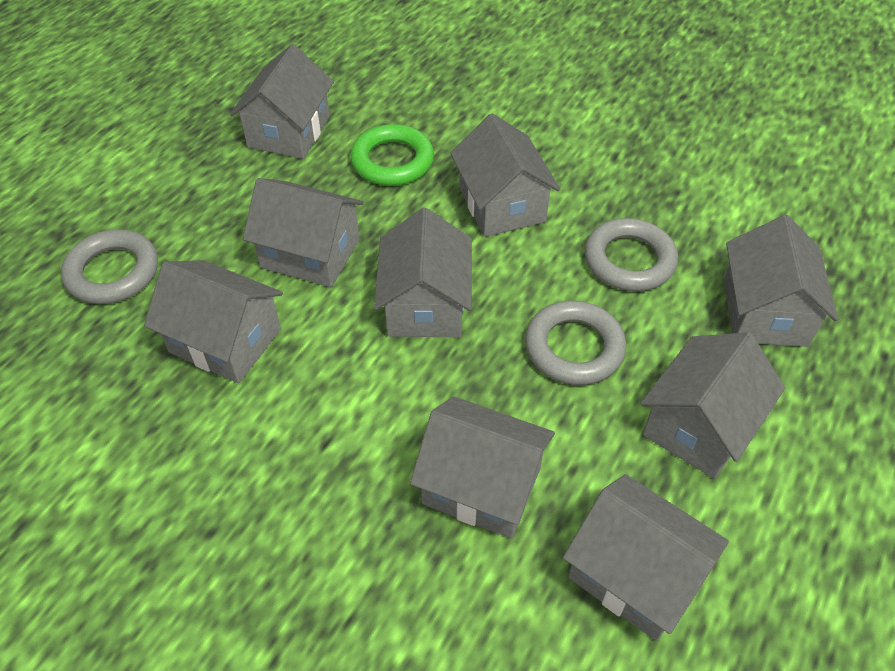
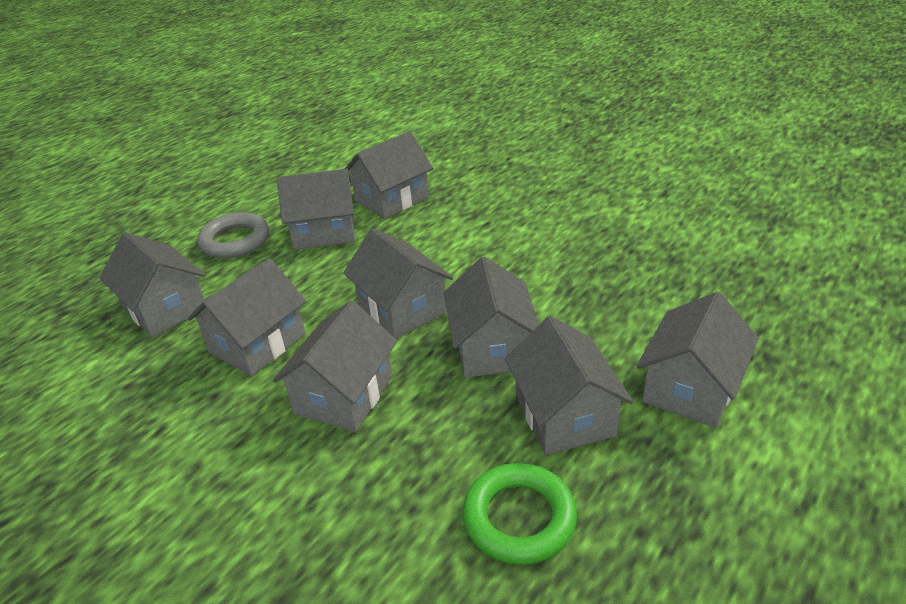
grey ring: [61,229,158,304] [525,301,626,385] [585,218,678,291] = 3 -> [198,212,269,258] = 1

